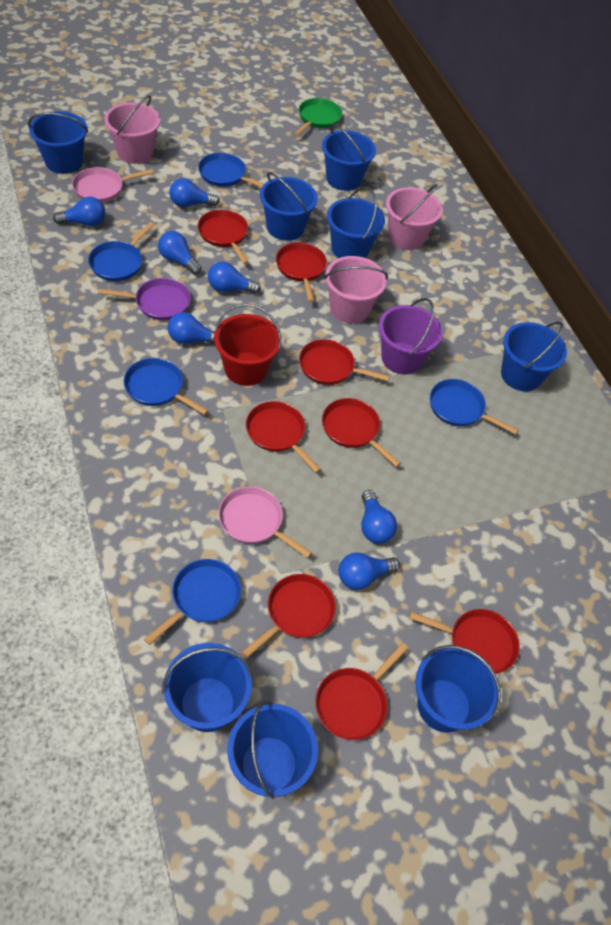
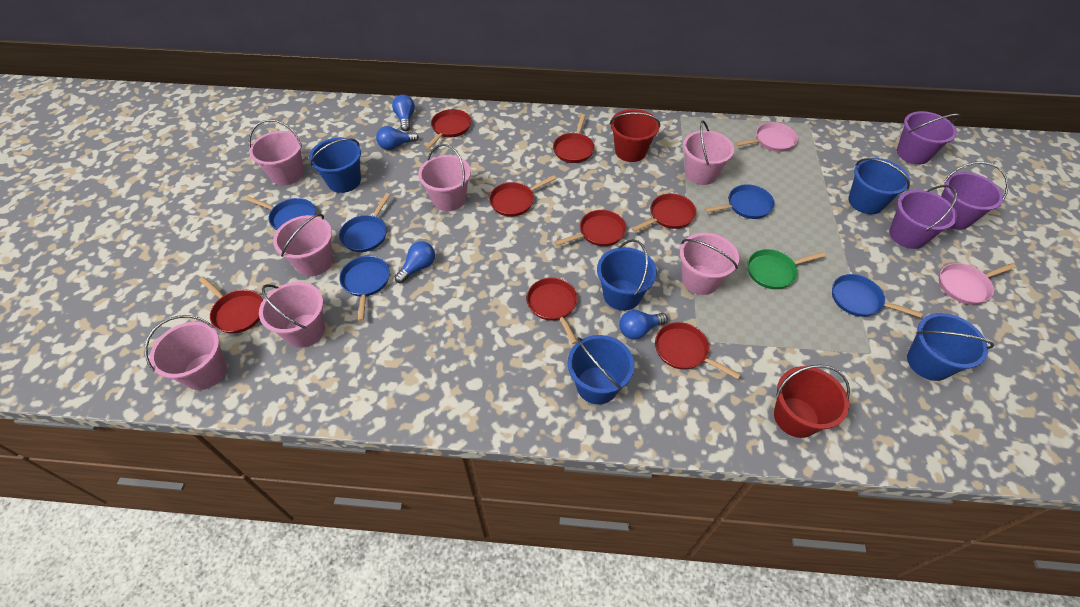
blue bucket: [28,111,88,174] [162,643,253,732] [227,701,318,799] [260,172,318,241] [322,123,376,191] [327,187,385,258] [415,645,501,733] [501,322,567,391] = 8 -> [309,138,361,193] [568,335,634,404] [597,239,657,311] [848,158,910,214] [907,313,994,381] = 5
blue light bulb: [53,197,105,226] [158,231,202,275] [168,312,215,344] [169,178,220,207] [208,262,261,294] [338,552,400,590] [361,490,397,544] = 7 -> [376,126,419,150] [392,95,415,131] [395,241,435,283] [619,310,667,339] = 4
pink bucket: [104,95,160,164] [324,256,388,323] [386,184,443,250] = 3 -> [144,315,227,390] [248,119,304,185] [259,282,325,348] [273,214,333,276] [418,144,471,211] [680,233,739,295] [683,120,734,185] = 7
purple bucket: [379,298,443,375] = 1 -> [889,185,957,249] [897,111,960,164] [941,161,1009,230] = 3
purple pan: [98,278,191,320] = 1 -> none = 0
red bucket: [214,303,282,386] = 1 -> [610,109,660,162] [774,365,850,438] = 2

